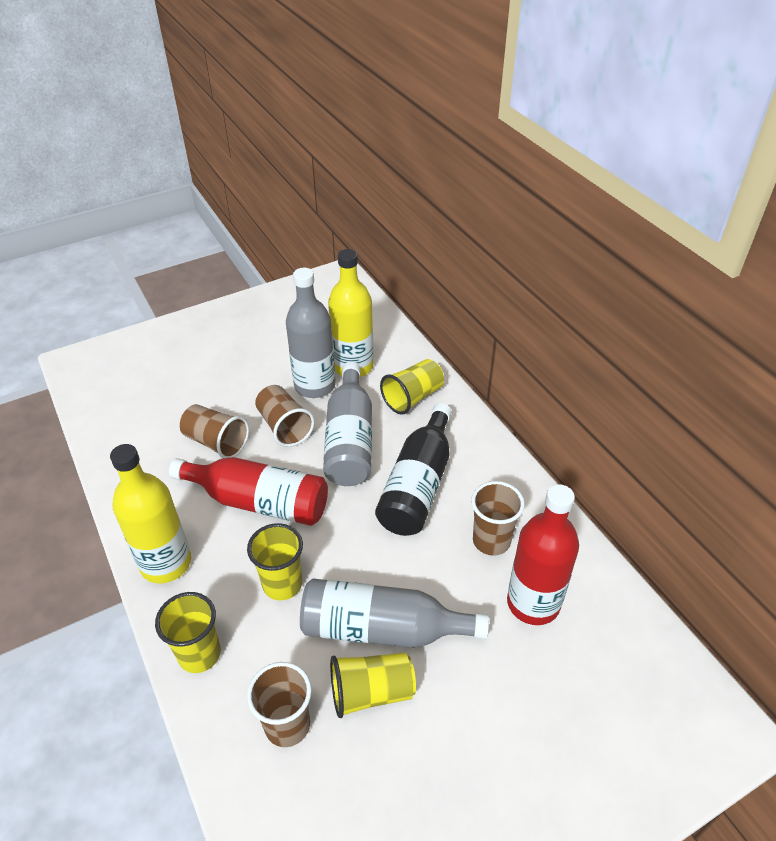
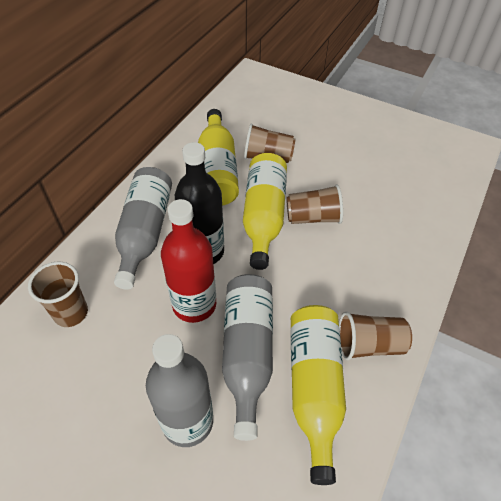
red bottle: [169,457,328,526] [507,484,579,625] = 2 -> [161,199,216,323] = 1
yellow bottle: [110,444,191,584] [328,249,374,377] = 2 -> [198,109,239,206] [243,153,287,270] [290,305,346,485] = 3
yellow cup: [155,592,221,673] [247,523,303,600] [330,652,416,718] [380,359,444,415] = 4 -> none = 0

